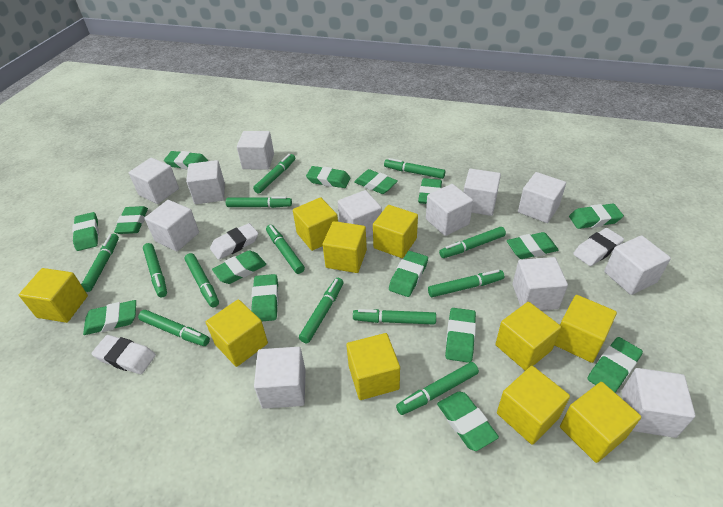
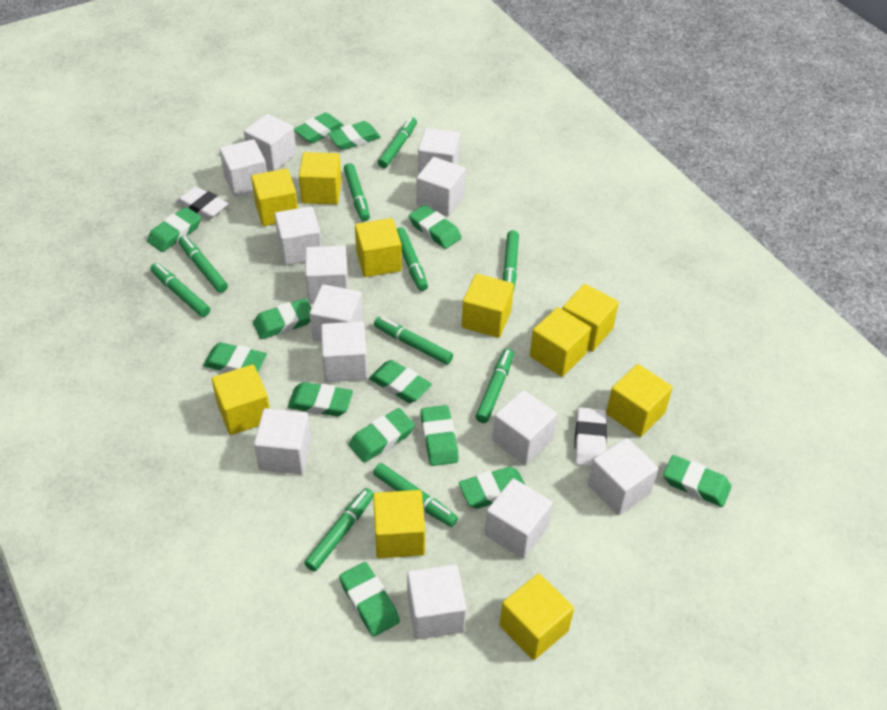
green eraser: [72,212,99,251] [83,300,136,335] [114,206,148,234] [164,151,208,169] [212,250,266,284] [251,274,279,321] [306,166,351,188] [354,169,398,194] [389,251,428,297] [418,178,442,204] [437,391,499,451] [445,308,476,363] [507,232,559,259] [569,204,624,229] [587,337,643,393] = 15 -> [147,207,201,252] [203,342,267,373] [253,299,311,339] [288,382,353,416] [294,112,345,143] [328,121,381,150] [339,562,400,637] [349,408,415,462] [369,360,432,403] [409,205,462,249] [421,405,459,466] [459,467,525,509] [663,455,731,507] = 13
green marker: [81,234,119,292] [138,310,210,346] [143,243,167,297] [185,253,219,307] [226,196,292,208] [253,154,295,194] [266,225,305,274] [299,278,343,343] [353,309,436,325] [384,158,445,179] [396,362,479,415] [428,270,504,297] [439,227,506,258] = 13 -> [151,263,210,317] [178,236,228,293] [304,488,374,572] [344,163,370,221] [373,463,458,527] [374,317,453,365] [378,117,417,168] [397,227,428,291] [475,348,514,423] [503,230,519,293] = 10
white cube: [129,158,179,204] [144,200,199,251] [186,160,225,204] [237,131,274,170] [254,347,306,409] [338,190,382,238] [426,184,473,236] [463,169,501,216] [512,257,568,310] [518,172,566,223] [604,235,671,295] [622,368,695,438] = 12 -> [220,139,267,197] [244,114,296,171] [254,408,311,475] [275,206,322,265] [305,246,348,302] [310,284,363,342] [321,321,368,382] [407,564,467,640] [416,157,466,216] [418,128,460,175] [485,478,553,559] [492,390,557,465] [588,438,658,515] = 13
white eraser: [91,335,156,374] [210,223,258,260] [573,228,624,266] = 3 -> [176,186,228,220] [575,407,607,467] = 2

